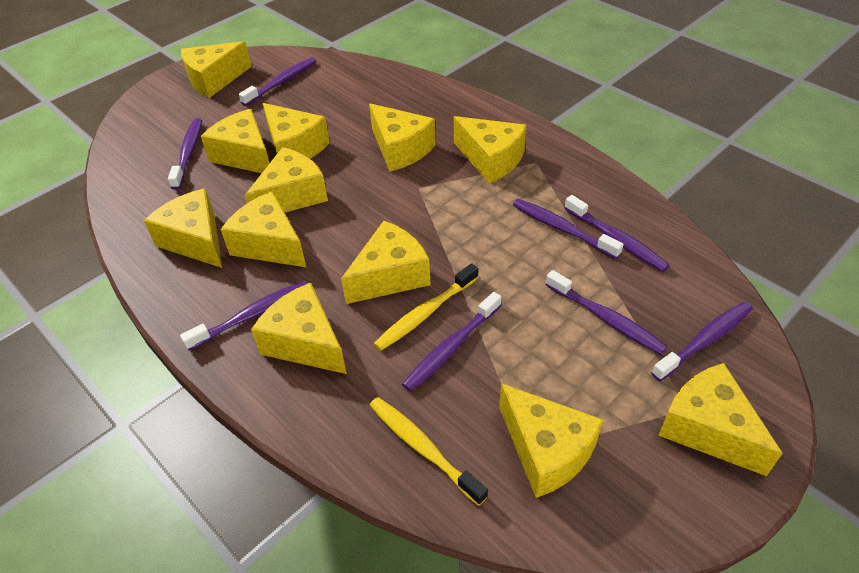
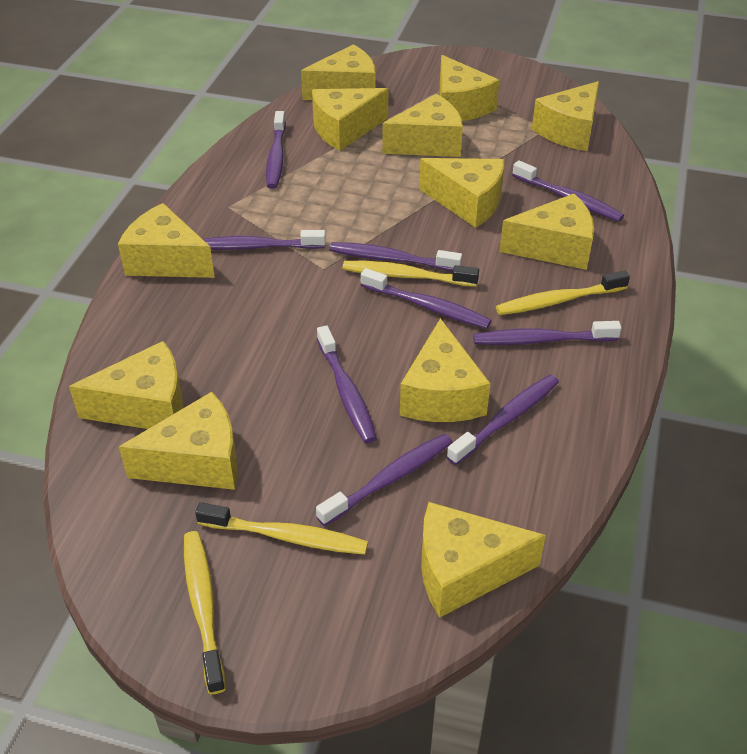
purple toothbrush: [168,118,202,189] [180,281,308,350] [239,57,316,106] [402,292,501,392] [513,199,624,259] [546,270,668,355] [565,195,670,272] [651,301,753,381] = 8 -> [203,230,326,250] [266,111,286,189] [316,434,453,526] [317,325,377,443] [329,242,462,271] [361,268,491,329] [447,375,559,465] [473,321,622,345] [512,160,624,222] = 9
yellow toothbrush: [369,397,488,506] [373,263,479,351] = 2 -> [184,531,226,694] [195,502,368,555] [343,261,479,287] [496,270,630,315] = 4

